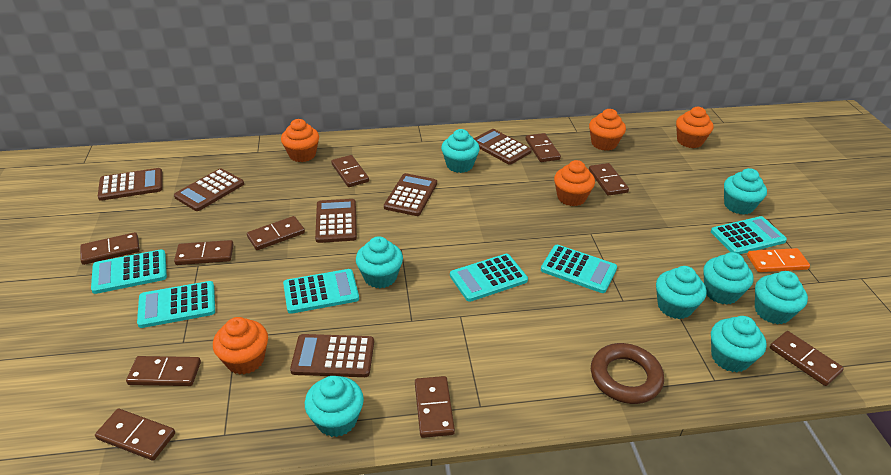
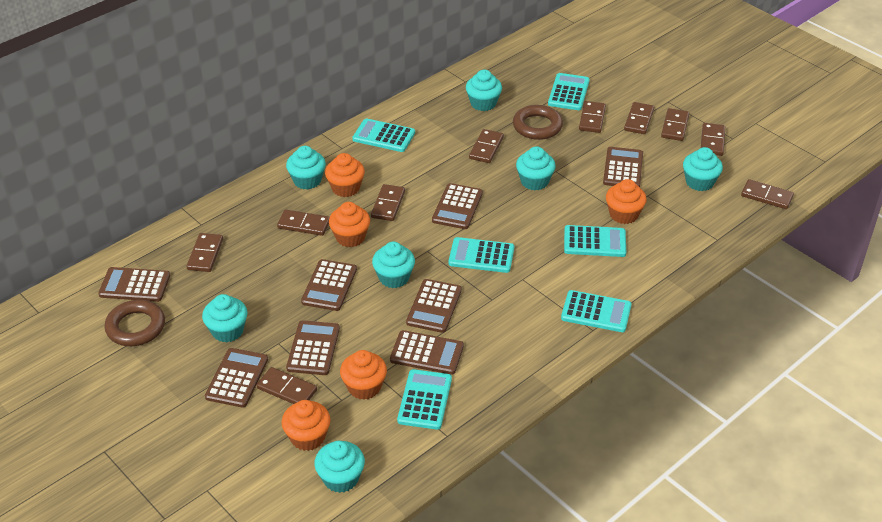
brown calculator: [98,168,163,201] [174,168,244,211] [290,334,374,377] [315,199,357,243] [384,173,437,216] [474,129,532,165] = 6 -> [98,267,170,302] [205,348,268,408] [286,320,340,375] [301,259,357,311] [390,330,464,375] [406,279,462,333] [432,183,483,229] [603,147,643,187] = 8
brown ring: [591,343,664,404] = 1 -> [105,300,165,346] [513,105,563,140] = 2
orange domino: [747,248,810,272] = 1 -> none = 0
turquoise cupcake: [305,376,364,437] [356,236,403,288] [441,129,480,173] [656,266,707,319] [703,252,754,305] [711,316,766,372] [724,168,767,215] [755,271,808,324] = 8 -> [202,294,247,342] [286,146,326,190] [314,441,365,493] [372,242,415,288] [466,70,502,111] [516,146,556,190] [683,147,723,191] = 7

